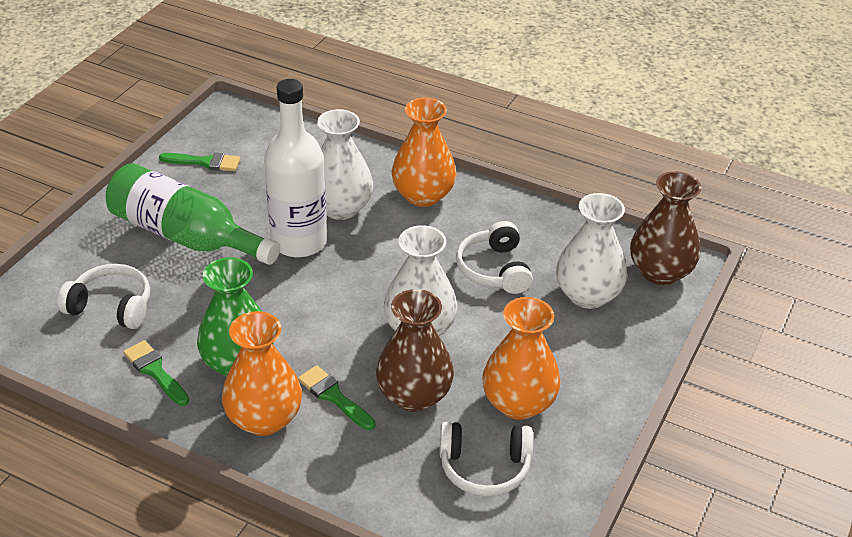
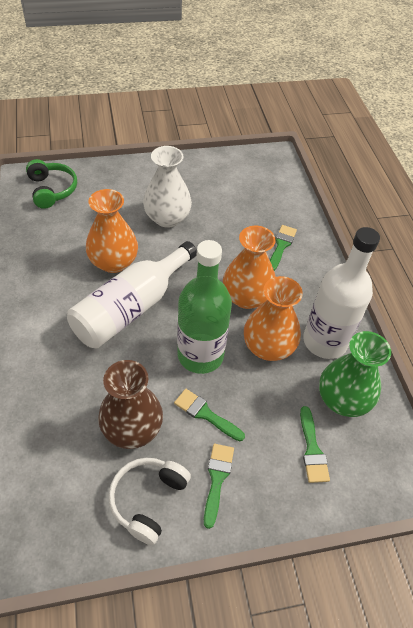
brown vase: [376,289,454,412] [630,171,701,285] = 2 -> [98,360,163,449] = 1
green brush: [123,340,189,406] [159,153,241,171] [298,365,375,430] = 3 -> [174,389,245,441] [204,444,234,529] [270,225,297,271] [300,406,330,483] = 4
green headphones: none = 0 -> [26,159,77,209] = 1
white bottle: [264,79,327,258] = 1 -> [67,241,197,349] [303,227,380,359] = 2
white headphones: [57,264,150,329] [439,422,533,496] [456,221,533,294] = 3 -> [109,457,191,545] = 1
white vase: [317,109,373,220] [384,225,457,336] [556,193,627,309] = 3 -> [143,146,192,228] = 1

